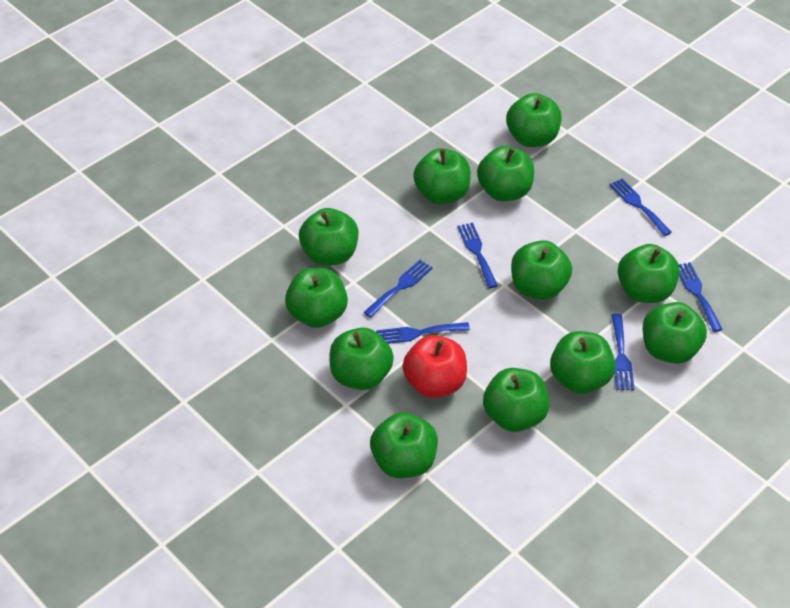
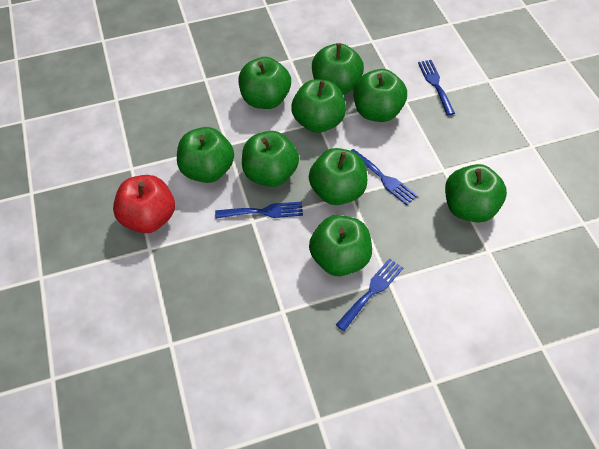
blue fork: [363,260,433,318] [376,322,470,344] [457,223,498,288] [609,179,672,236] [612,314,635,390] [679,262,723,332] = 6 -> [215,202,303,219] [336,258,403,331] [350,149,418,205] [418,60,455,115] = 4
green apple: [285,268,348,328] [299,208,358,266] [329,327,394,390] [370,412,438,478] [413,148,471,204] [477,146,534,201] [483,368,549,432] [506,93,561,147] [511,240,572,300] [550,331,616,394] [618,244,680,303] [643,302,707,364] = 12 -> [177,127,234,183] [238,57,291,109] [242,131,299,187] [291,79,346,133] [309,148,367,205] [309,215,372,276] [312,43,364,95] [354,69,407,122] [445,164,507,223] = 9

